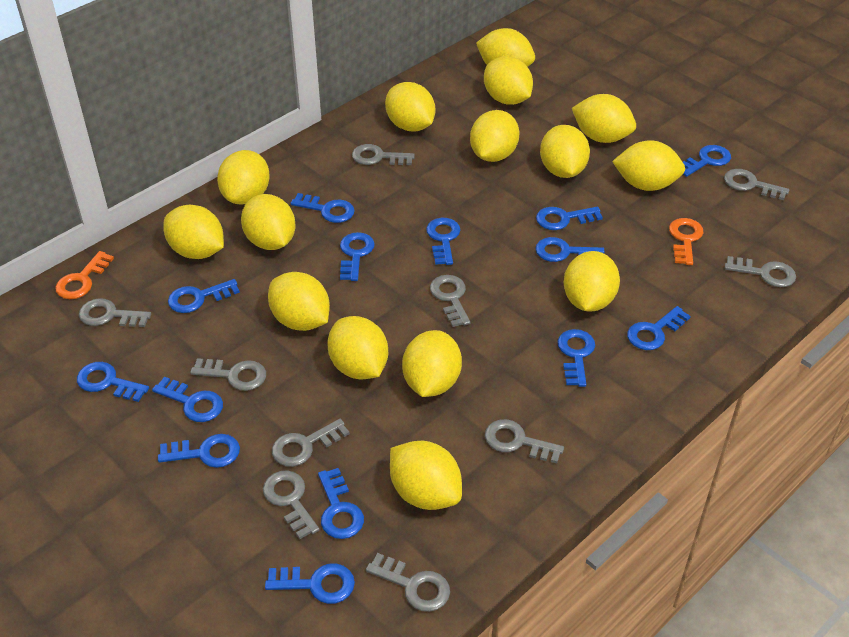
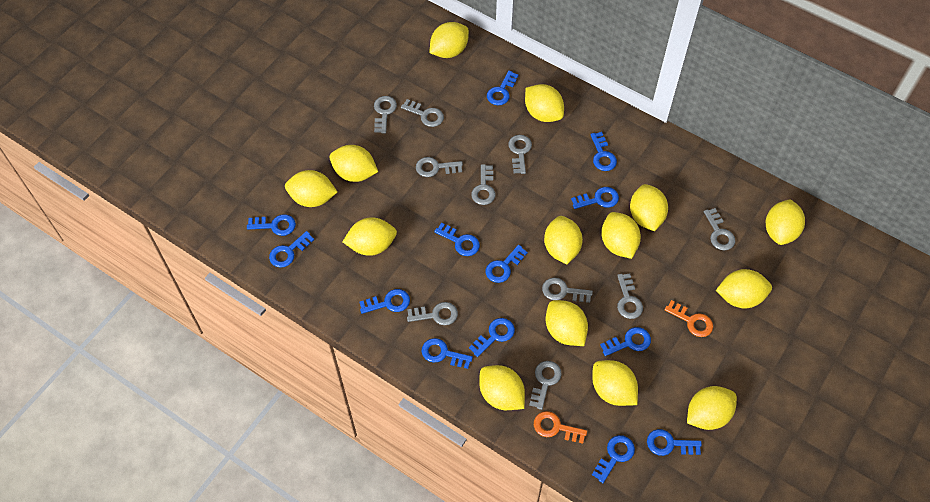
blue key: [77,362,149,402] [152,377,223,422] [158,434,240,468] [168,279,240,313] [265,563,355,604] [291,193,355,223] [318,468,364,539] [340,232,375,281] [426,218,460,265] [535,237,604,262] [536,207,603,230] [557,329,595,387] [627,306,691,350] [683,145,731,177] = 14 -> [247,214,296,236] [269,231,314,268] [360,289,410,314] [421,338,473,369] [434,223,480,256] [469,318,515,357] [486,245,528,283] [487,71,519,105] [571,187,619,209] [590,132,617,171] [592,435,635,483] [600,327,651,356] [647,429,702,456] = 13
yellow lemon: [163,205,224,259] [217,150,270,205] [241,194,296,250] [268,272,330,331] [327,316,388,380] [385,82,435,131] [390,441,462,510] [402,330,462,397] [470,110,519,162] [476,28,535,67] [484,56,533,105] [540,125,590,178] [564,251,620,312] [572,94,636,143] [612,140,685,191] = 15 -> [285,170,337,207] [330,145,378,182] [342,217,397,256] [430,22,469,58] [479,365,525,410] [525,84,564,122] [544,216,583,264] [546,300,588,346] [592,360,638,406] [601,212,641,259] [630,184,668,231] [687,386,737,430] [716,269,772,308] [766,199,805,245] = 14

